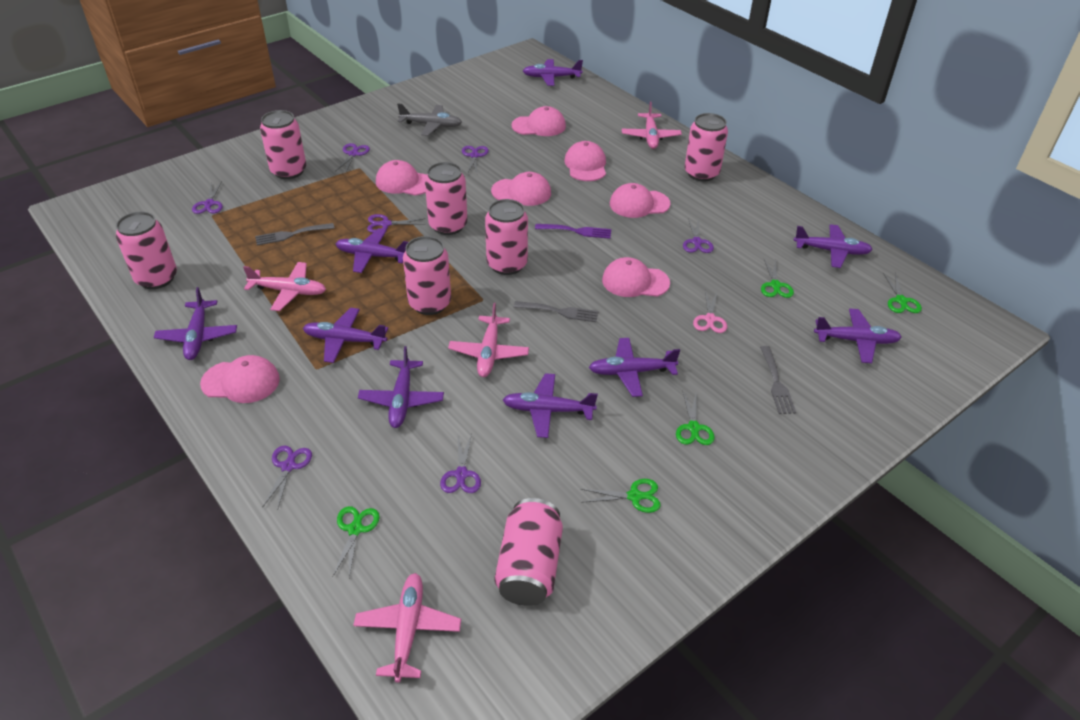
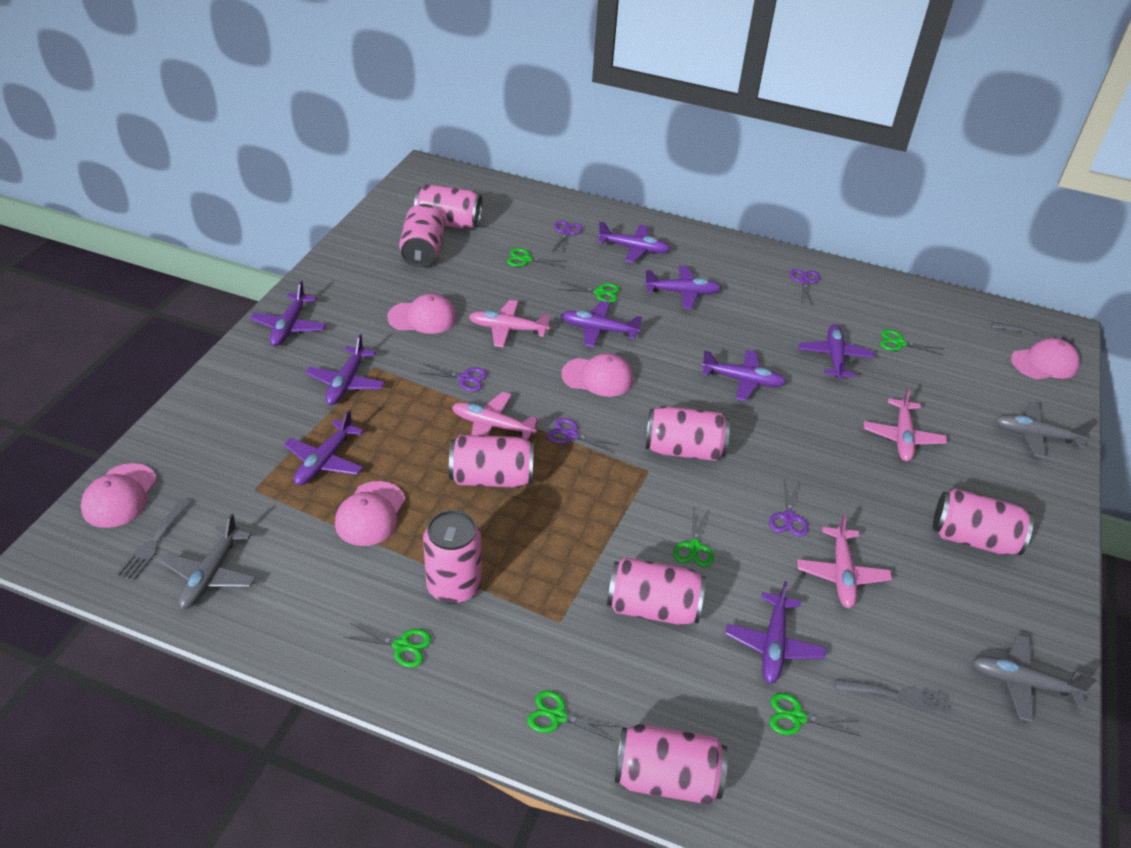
green scissors: [333,506,380,578] [581,479,661,513] [676,392,715,445] [761,258,794,298] [883,273,922,313] = 5 -> [344,623,432,668] [507,248,565,267] [527,691,620,742] [558,282,620,303] [673,506,714,567] [770,693,860,736] [880,330,944,356] = 7
grey plane: [397,103,462,136] = 1 -> [161,513,256,609] [971,634,1096,723] [995,402,1094,459] = 3
pink can: [116,212,177,289] [260,110,306,179] [403,236,451,315] [425,162,468,235] [485,199,528,275] [494,498,563,606] [685,113,728,181] = 7 -> [399,204,445,267] [414,184,482,229] [423,510,482,604] [449,435,534,488] [607,557,706,626] [615,724,728,805] [646,406,730,461] [933,489,1034,556] = 8
pink cap: [200,355,280,403] [376,160,427,195] [491,172,551,206] [511,106,566,136] [564,141,606,181] [602,257,670,297] [610,183,671,218] = 7 -> [81,463,157,528] [335,481,405,546] [387,294,457,334] [561,353,633,397] [1011,338,1080,379] = 5
pink scissors: [693,290,727,333] = 1 -> none = 0
purple fork: [535,224,611,239] = 1 -> none = 0
purple scissors: [192,181,223,214] [262,446,312,508] [336,143,370,173] [367,214,426,233] [440,434,481,493] [462,146,489,174] [683,219,714,253] = 7 -> [419,364,488,392] [547,418,618,453] [552,221,583,252] [769,480,809,537] [790,269,820,306] = 5

